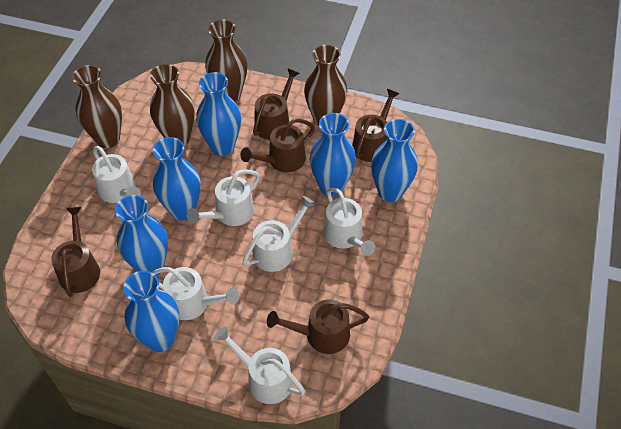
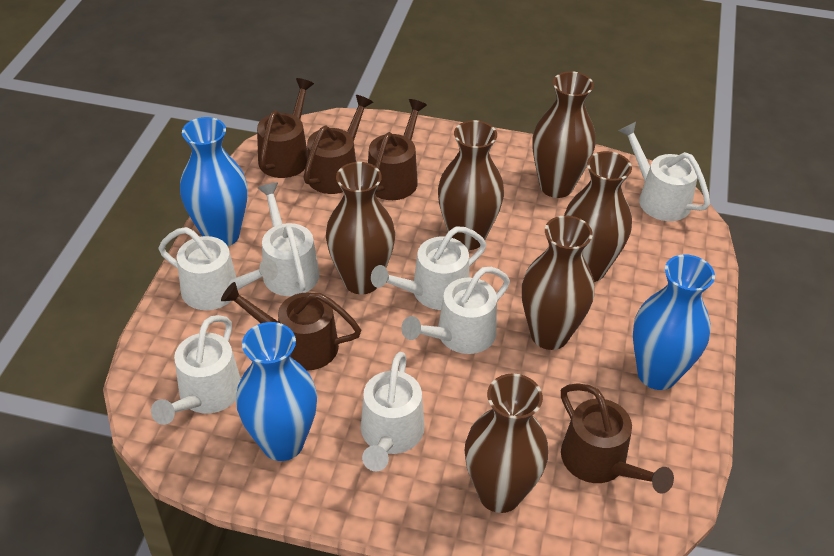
blue vase: [115,195,168,276] [123,271,179,352] [153,137,201,221] [196,72,241,156] [310,113,356,196] [371,119,418,202] = 6 -> [180,117,248,246] [236,322,317,461] [633,254,715,390] = 3
brown vase: [72,65,122,148] [150,64,195,146] [205,19,247,101] [304,45,347,126] = 4 -> [326,162,395,294] [438,120,504,250] [465,373,548,513] [522,215,594,350] [532,71,596,198] [564,151,632,282] = 6
white watering can: [92,146,141,203] [152,267,239,320] [187,169,260,226] [214,326,305,404] [243,196,316,272] [323,188,375,256] = 6 -> [151,315,241,425] [158,227,278,310] [258,183,319,296] [361,352,424,471] [371,226,486,310] [401,267,510,354] [618,122,710,221] = 7

